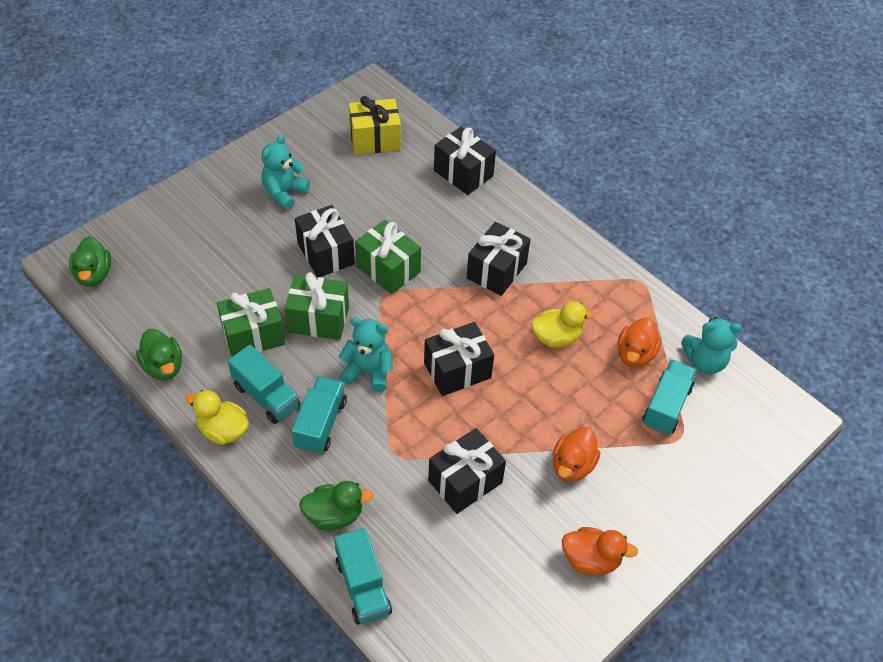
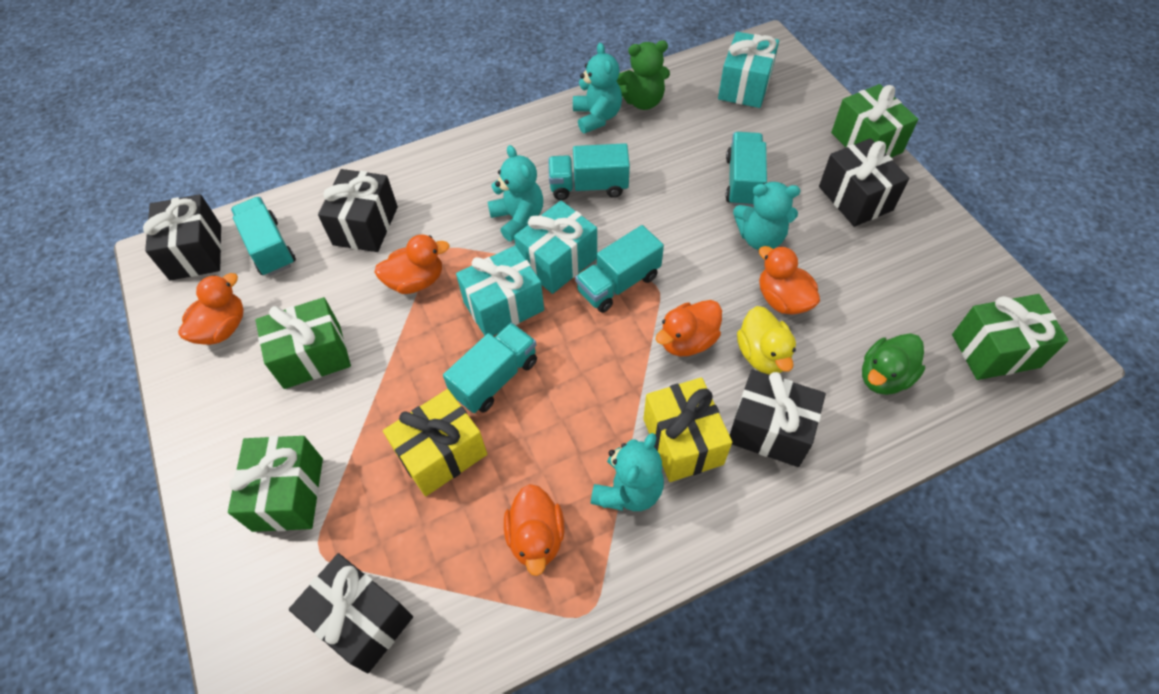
green duck: [69,236,111,287] [136,329,182,380] [299,481,373,530] = 3 -> [862,333,925,395] = 1
green gift: [217,288,285,357] [285,272,349,340] [355,220,421,294] = 3 -> [228,436,323,532] [255,297,351,389] [831,84,918,158] [952,294,1069,380] = 4
green teddy bear: none = 0 -> [617,40,670,110] = 1
orange duck: [553,427,600,482] [562,527,638,575] [618,317,661,368] = 3 -> [178,273,244,345] [374,234,450,294] [504,484,565,576] [656,300,722,356] [759,246,820,315] = 5
turquoise gift: none = 0 -> [456,246,544,336] [514,201,597,294] [718,32,779,108] = 3
turquoise teddy bear: [261,134,310,210] [339,317,393,392] [681,317,742,374] = 3 -> [488,145,543,242] [573,43,622,133] [591,433,664,511] [733,182,800,250] = 4
turquoise truck: [228,345,300,424] [291,376,347,455] [334,528,392,625] [643,360,697,435] = 4 -> [231,197,296,276] [443,323,537,413] [548,143,630,200] [575,225,664,313] [725,132,767,207] = 5
yellow duck: [186,390,249,445] [531,301,595,348] = 2 -> [737,306,796,375] = 1
yellow gift: [349,96,401,155] = 1 -> [383,389,487,497] [643,377,732,482] = 2

